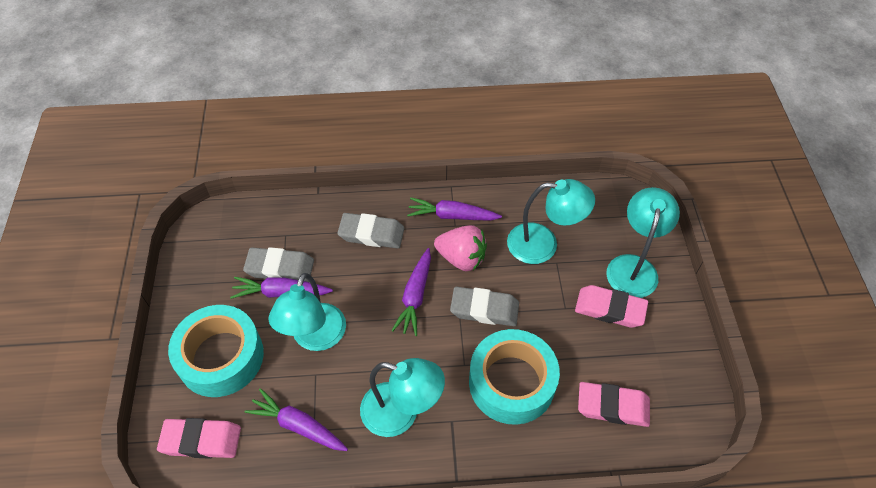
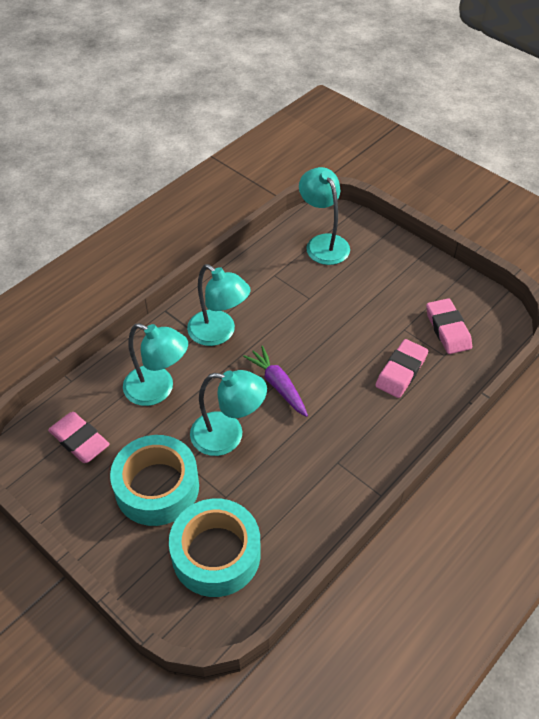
grey eraser: [243,247,314,282] [338,213,404,248] [450,287,519,326] = 3 -> none = 0
pink strawberry: [434,225,487,271] = 1 -> none = 0
purple carrot: [230,277,333,299] [245,388,348,451] [391,248,431,336] [407,197,502,220] = 4 -> [243,346,308,417] = 1

